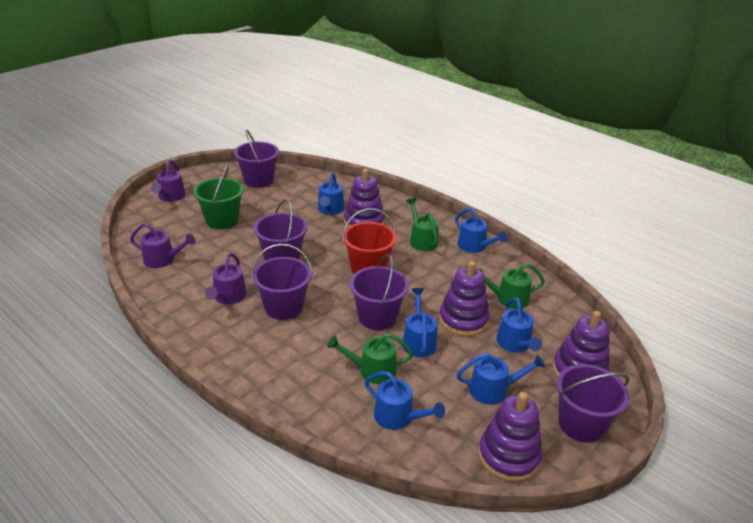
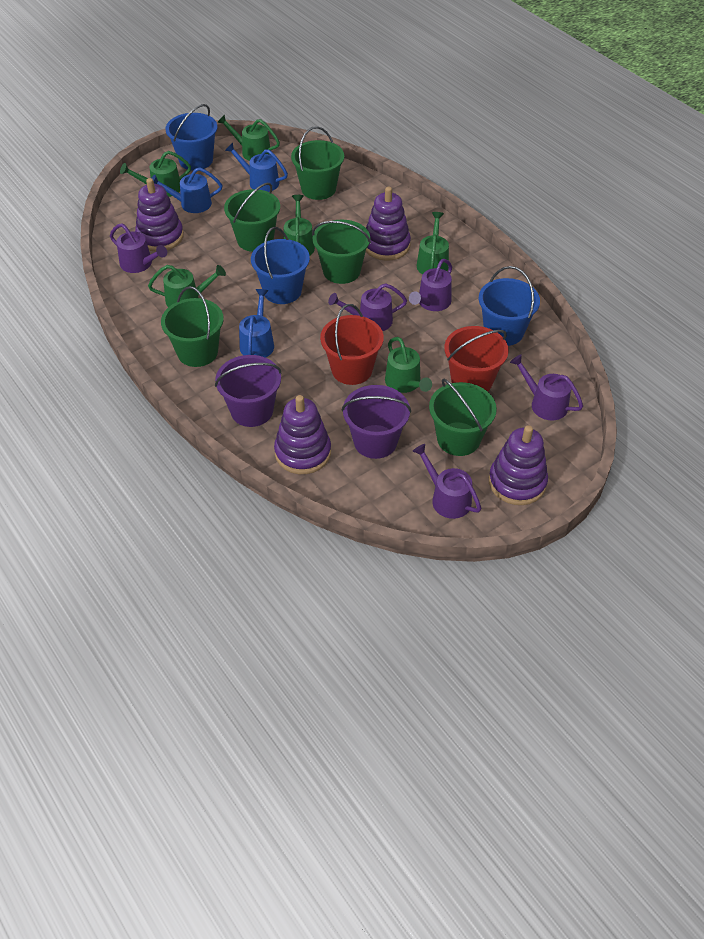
blue bucket: none = 0 -> [165,104,217,171] [251,227,310,304] [479,266,540,346] = 3
blue watering can: [318,172,344,215] [365,371,445,430] [403,288,437,357] [455,208,507,253] [457,353,545,405] [496,298,542,352] = 6 -> [152,167,222,213] [225,143,288,192] [239,289,274,358] = 3
green bucket: [193,165,244,229] = 1 -> [161,286,224,367] [224,183,280,252] [291,126,344,200] [312,220,371,284] [429,379,497,456] = 5
green watering can: [327,333,413,384] [407,198,439,251] [479,263,545,309] = 3 -> [120,151,191,197] [148,265,226,307] [217,114,280,161] [283,195,315,256] [385,337,432,393] [417,212,449,274] = 6
purple bucket: [234,130,279,188] [251,244,313,320] [254,199,307,260] [350,254,409,330] [557,364,629,443] = 5 -> [215,355,282,427] [342,385,411,459] = 2
purple watering can: [130,223,196,268] [151,160,186,202] [205,253,246,304] = 3 -> [110,223,167,273] [328,283,407,331] [409,259,452,311] [413,444,481,519] [510,354,583,421] = 5
red bucket: [343,208,397,274] = 1 -> [320,304,384,385] [444,326,509,392] = 2

